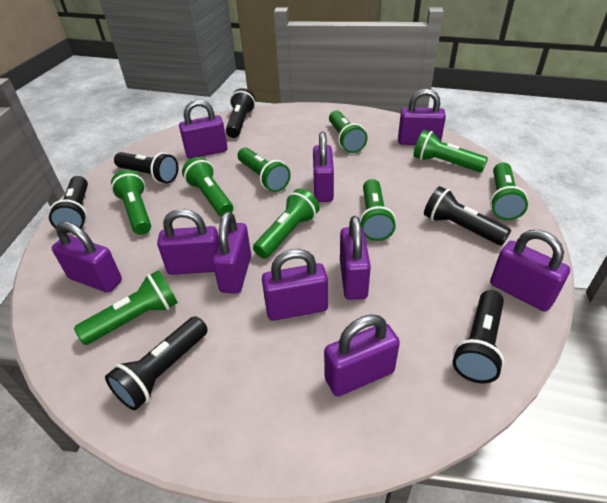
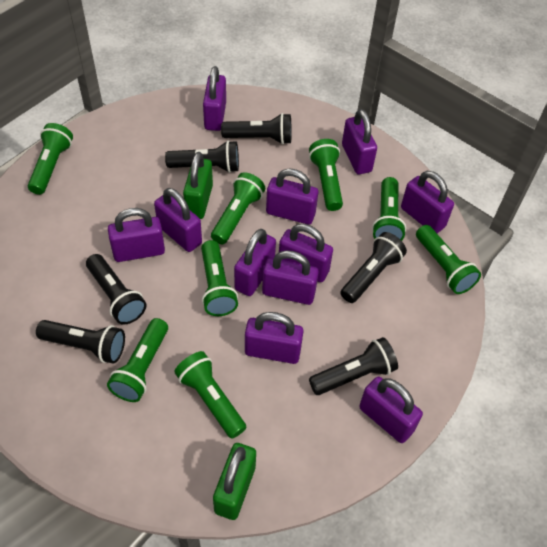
green flashlight: [74,270,178,345] [111,170,151,235] [182,157,233,217] [238,147,291,192] [253,188,320,259] [329,110,368,153] [360,179,396,241] [413,130,488,172] [490,163,528,220] = 9 -> [28,123,73,195] [107,318,168,402] [174,351,246,439] [201,240,238,316] [211,172,265,244] [309,139,343,211] [372,177,406,241] [416,225,481,294] = 8
green padlock: none = 0 -> [183,152,213,219] [213,443,256,520] = 2
purple padlock: [52,221,122,293] [157,209,219,275] [179,100,228,158] [212,212,251,294] [262,249,328,321] [313,132,334,202] [324,314,400,397] [340,216,371,300] [398,89,446,145] [490,230,571,312] = 10 -> [108,208,165,262] [154,188,202,252] [203,66,226,131] [234,229,276,296] [245,312,304,364] [262,250,319,305] [266,169,318,225] [279,224,333,282] [342,109,377,175] [359,377,423,443] [401,171,454,233] = 11

